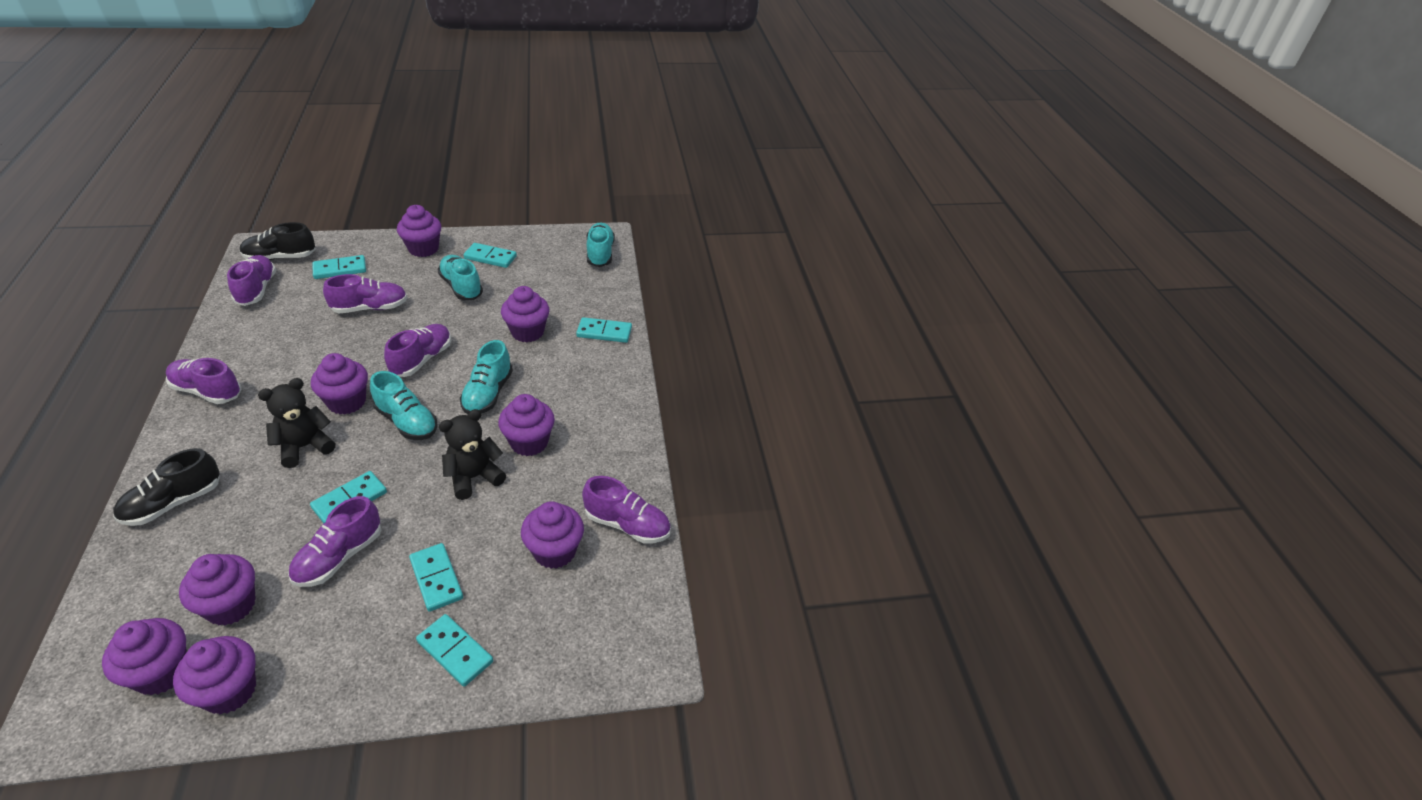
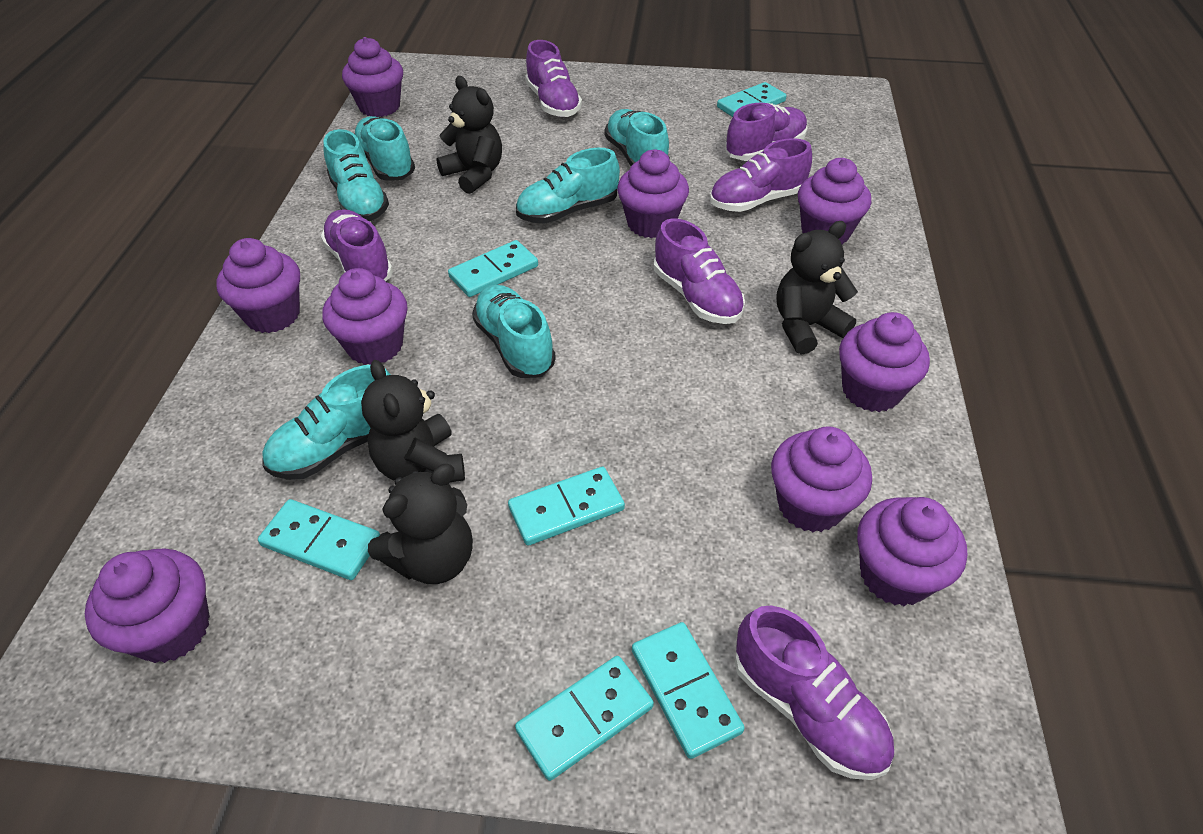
black shoe: [113,448,220,526] [240,222,316,260] = 2 -> none = 0
black teddy bear: [258,378,336,468] [439,409,506,500] = 2 -> [361,360,465,482] [368,464,473,584] [436,76,502,194] [776,221,858,354] = 4
purple cupcake: [102,618,187,695] [173,636,256,715] [179,554,256,626] [311,353,368,415] [397,205,442,257] [498,394,555,456] [501,286,549,342] [521,501,584,569] = 8 -> [85,548,210,663] [216,238,300,333] [323,268,407,365] [342,37,403,117] [617,149,689,238] [771,426,872,532] [798,158,871,244] [839,312,930,412] [857,497,967,606] = 9
turquoise shoe: [370,371,437,440] [438,255,483,300] [460,340,513,414] [587,223,615,267] = 4 -> [262,365,391,480] [323,129,389,221] [355,116,415,181] [472,285,556,378] [516,148,620,224] [605,109,670,166] = 6

